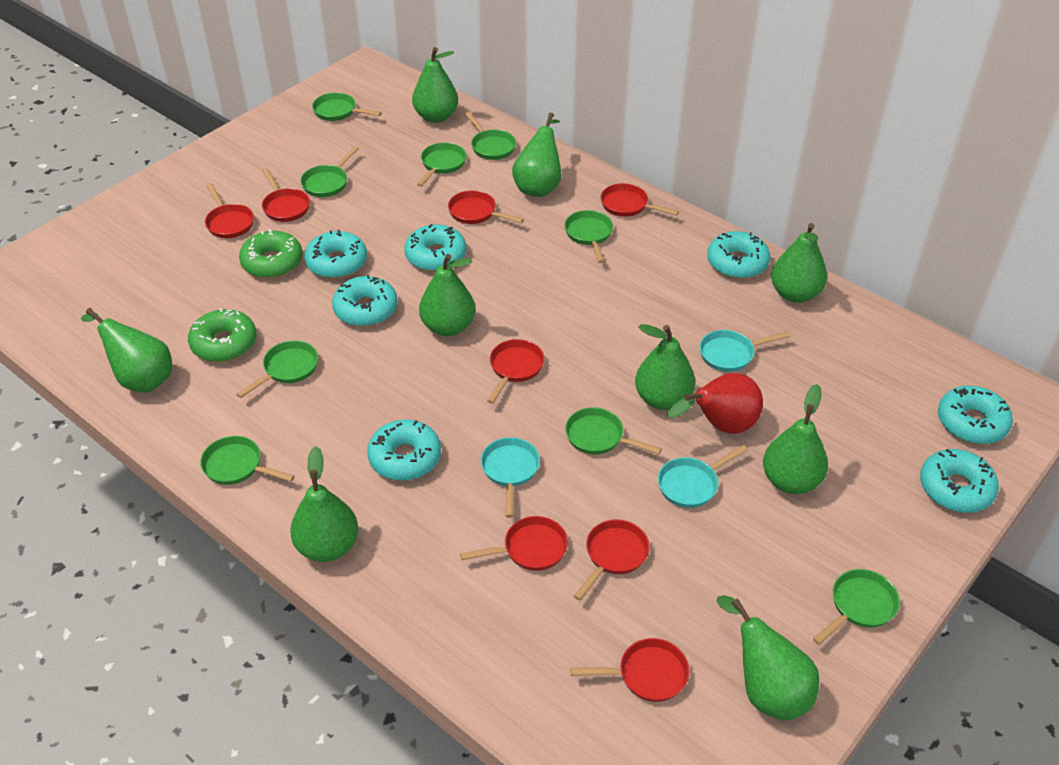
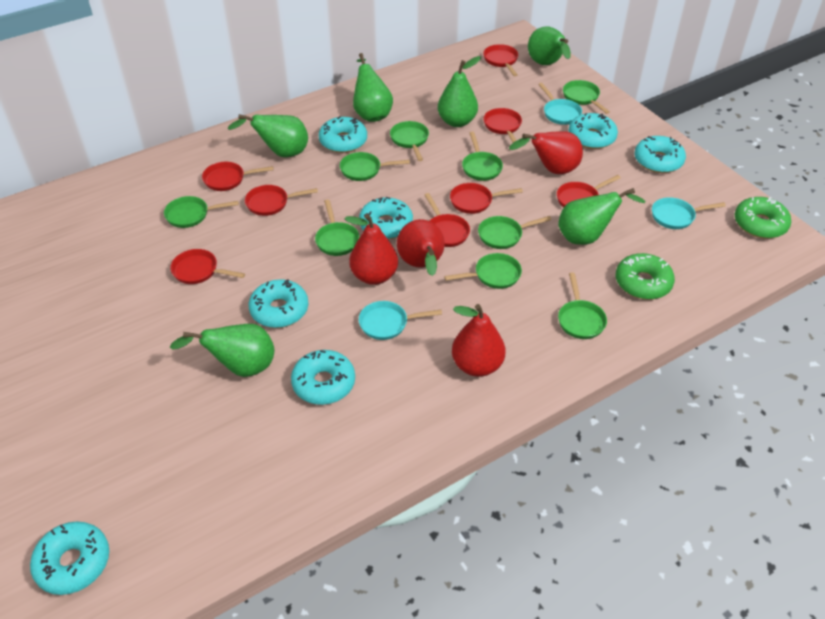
green pear: [81,308,172,392] [290,446,358,562] [412,47,458,123] [419,254,476,336] [512,113,561,197] [635,324,695,410] [716,595,819,720] [763,384,828,494] [771,223,827,303] = 9 -> [170,324,274,377] [227,114,308,157] [353,53,393,122] [438,56,481,127] [528,26,571,65] [558,188,646,245] = 6
red pear: [667,373,763,434] = 1 -> [344,214,398,285] [397,219,445,276] [452,304,506,377] [509,131,583,174] = 4

